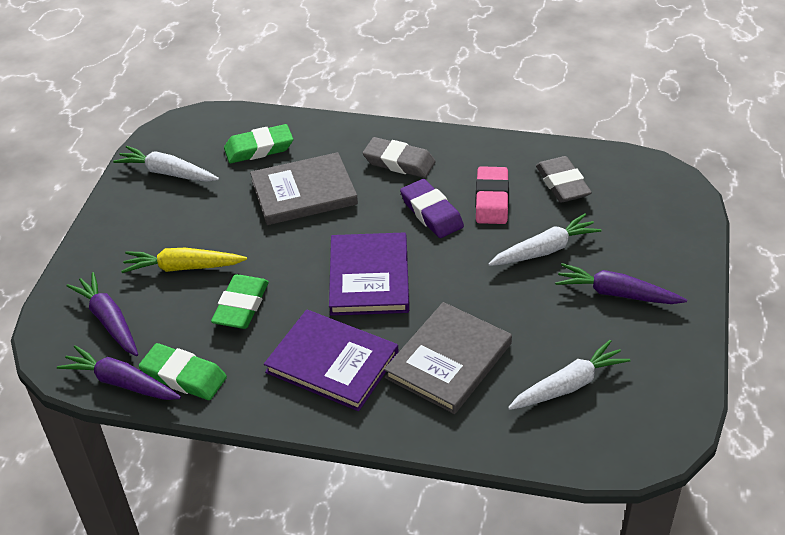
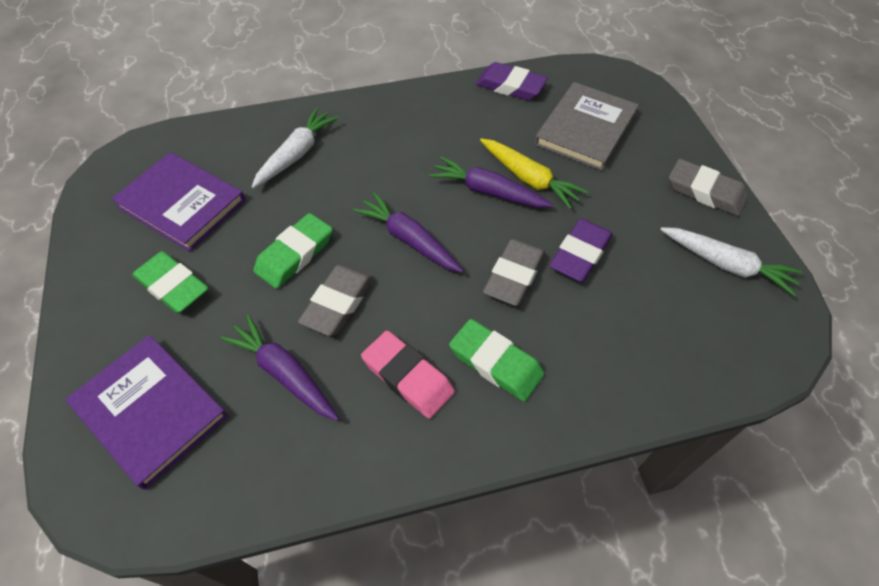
grey book: [250,152,358,225] [384,302,512,414] = 2 -> [534,82,639,171] = 1
grey eraser: [363,137,436,178] [536,156,592,202] = 2 -> [298,265,374,336] [483,239,545,306] [669,159,748,216] = 3
purple eraser: [400,179,464,238] = 1 -> [476,62,548,100] [549,219,613,282] = 2
white carrot: [113,146,219,182] [488,214,602,266] [508,340,631,410] = 3 -> [251,108,339,188] [660,227,803,296] = 2

